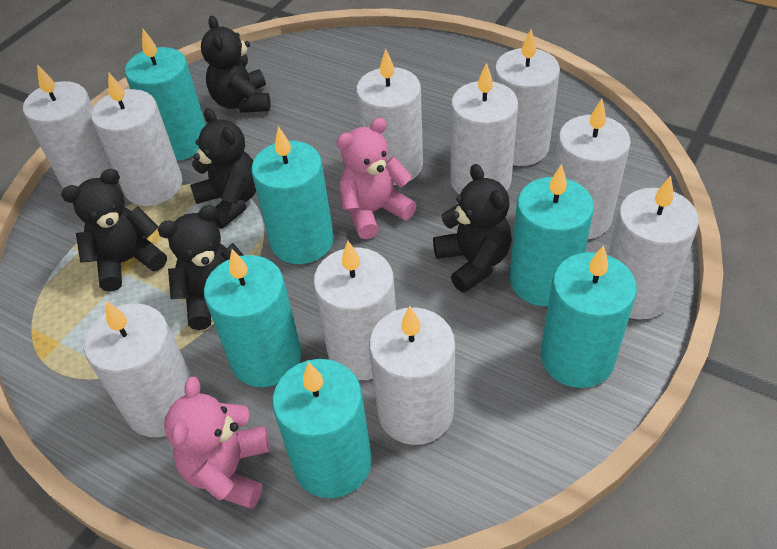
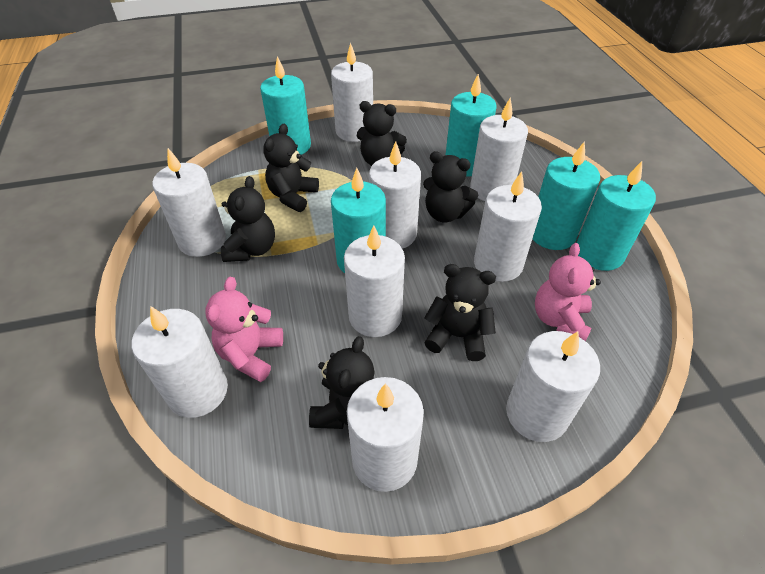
black teddy bear: [61,169,167,292] [157,205,244,330] [190,108,256,229] [201,16,271,113] [433,164,512,293] = 5 -> [221,176,275,262] [263,124,319,212] [309,336,375,429] [357,101,407,166] [423,151,478,222] [424,264,496,361] = 6
turquoise candle: [125,29,206,160] [204,249,301,387] [251,126,334,264] [272,359,372,498] [509,164,594,306] [540,245,637,388] = 6 -> [260,56,311,155] [331,168,386,273] [446,74,496,177] [533,141,600,250] [577,161,656,271] = 5
white candle: [23,64,113,189] [84,301,192,437] [91,73,182,206] [313,241,396,380] [356,49,423,185] [369,306,455,445] [450,62,518,195] [494,29,560,166] [552,99,631,239] [608,176,699,320] = 10 -> [132,306,228,418] [152,148,226,257] [331,42,373,142] [344,225,405,337] [347,377,424,492] [369,141,421,249] [470,98,528,201] [474,171,542,282] [506,331,600,442] = 9

